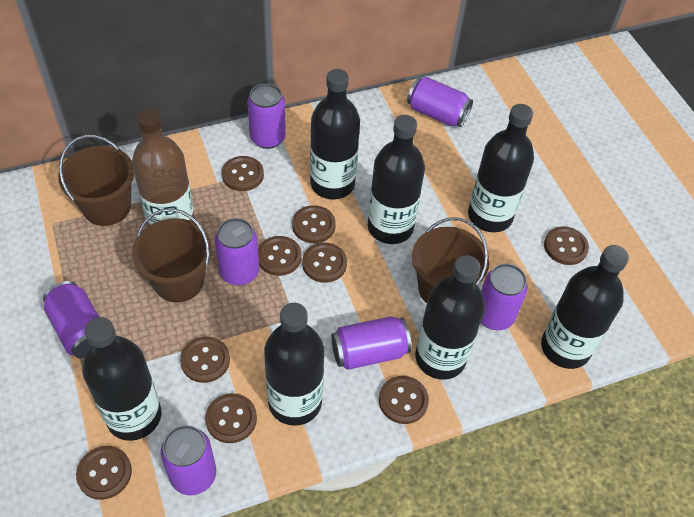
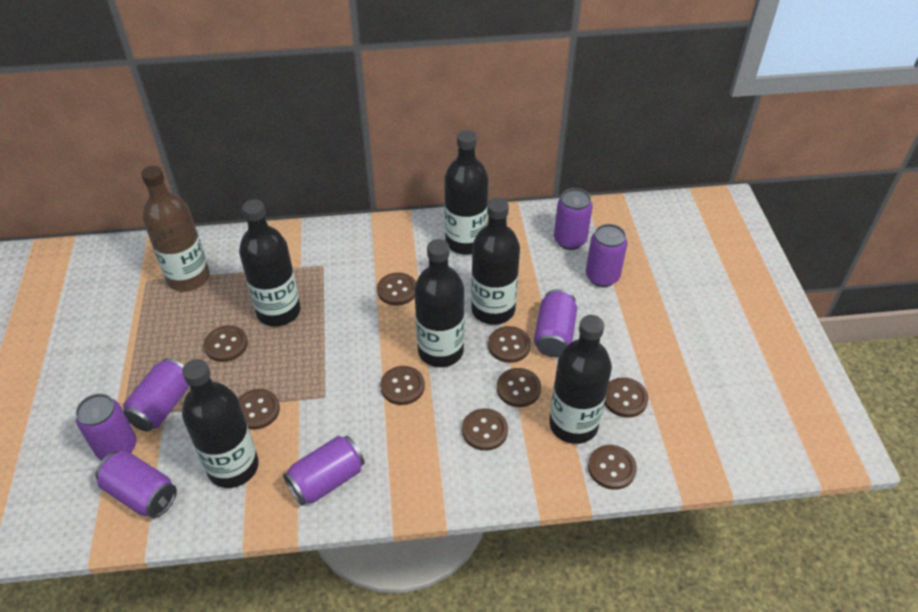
black bottle: [82,317,161,441] [264,303,324,426] [310,69,360,199] [368,115,425,244] [415,255,485,380] [468,104,534,232] [541,245,629,369] = 7 -> [182,359,259,488] [239,199,300,326] [414,239,464,367] [444,130,488,254] [471,198,520,325] [549,315,612,444] = 6
brown bucket: [58,135,134,226] [132,208,212,303] [412,217,490,303] = 3 -> none = 0

